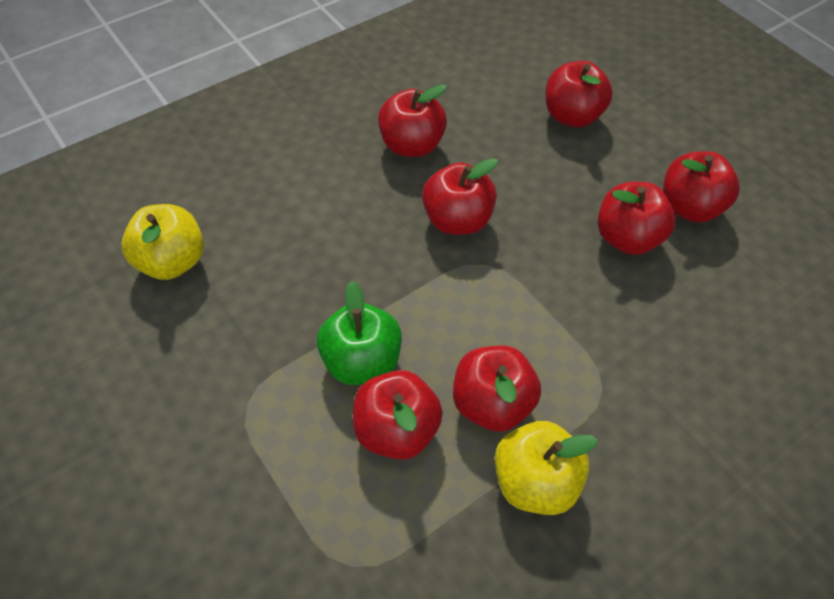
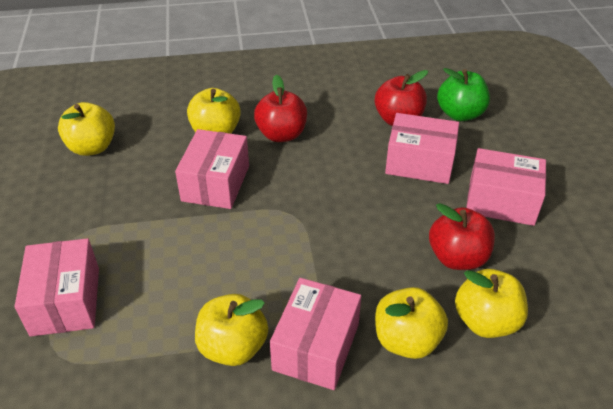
pink box: none = 0 -> [14,238,99,337] [175,129,249,209] [270,278,361,390] [385,113,459,184] [466,148,546,226] = 5
red apple: [353,370,443,460] [378,84,447,157] [422,158,498,235] [453,345,541,432] [546,61,613,127] [598,182,676,255] [663,151,740,223] = 7 -> [254,74,307,142] [375,70,428,126] [429,203,495,270] = 3
yellow apple: [122,204,204,280] [495,421,598,515] = 2 -> [58,102,115,156] [187,88,241,134] [195,294,268,366] [375,287,448,359] [455,269,528,338] = 5

